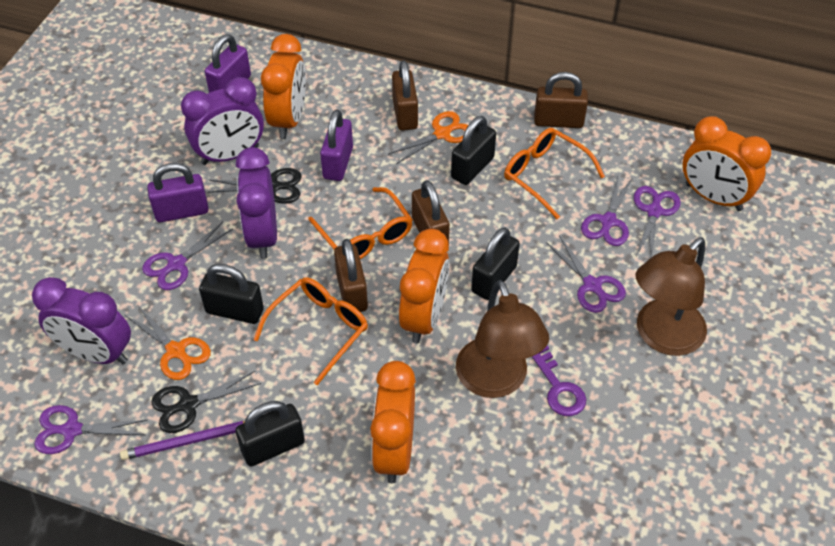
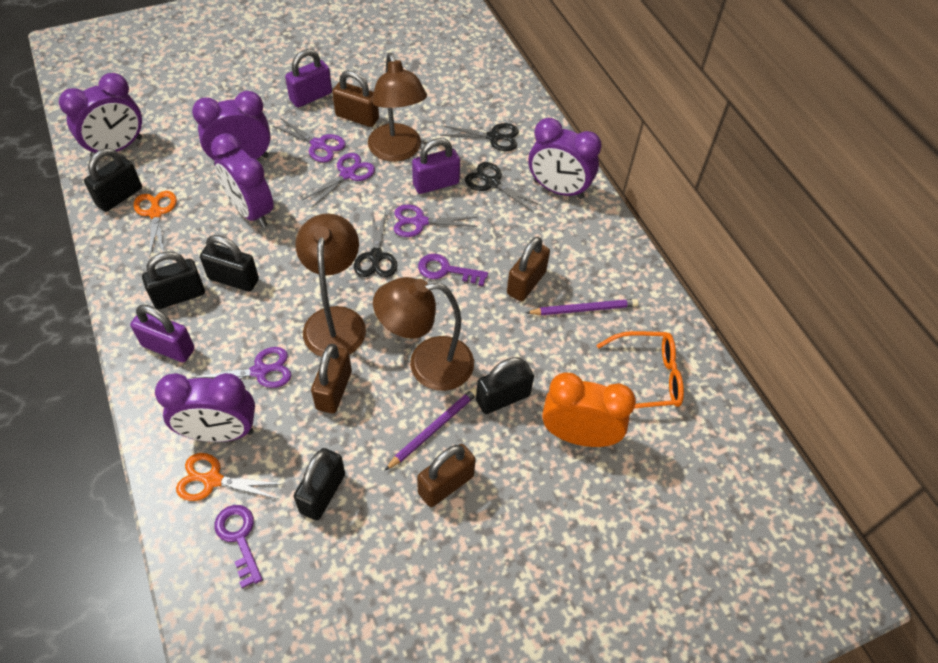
black padlock: [199,264,264,324] [235,401,305,466] [451,116,496,185] [471,227,520,300] = 4 -> [84,148,142,212] [142,252,205,309] [200,235,259,292] [294,448,345,520] [476,357,534,414] = 5
black scissors: [152,371,261,433] [208,168,302,204] = 2 -> [354,211,397,277] [441,123,519,151] [465,162,541,212] = 3
brown lamp: [456,280,549,398] [635,237,707,356] = 2 -> [295,213,366,357] [368,53,427,162] [373,277,474,391] = 3
orange clock: [261,34,306,139] [370,361,416,484] [399,229,450,343] [683,116,771,211] = 4 -> [542,373,636,447] = 1
orange glasses: [254,277,368,385] [308,187,413,259] [504,128,605,219] = 3 -> [596,331,684,409] = 1
purple clock: [32,277,131,364] [181,77,264,165] [236,147,277,259] = 3 -> [59,73,142,157] [155,373,255,442] [192,91,271,165] [211,133,274,227] [529,118,602,199] = 5
purple key: [532,345,586,416] = 1 -> [214,505,263,588] [418,254,488,286] = 2
purple pencil: [120,421,245,460] = 1 -> [384,388,477,471] [526,299,639,315] = 2
purple scissors: [34,405,147,454] [142,222,233,290] [546,235,626,313] [581,176,633,246] [634,186,681,257] = 5 -> [192,347,292,388] [273,118,346,163] [302,153,375,207] [394,205,478,237] = 4

